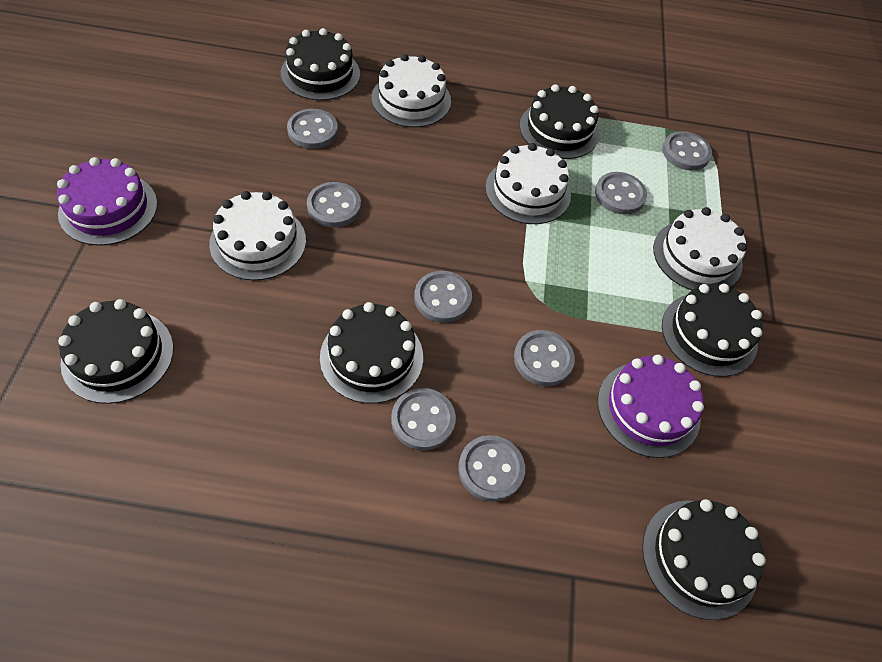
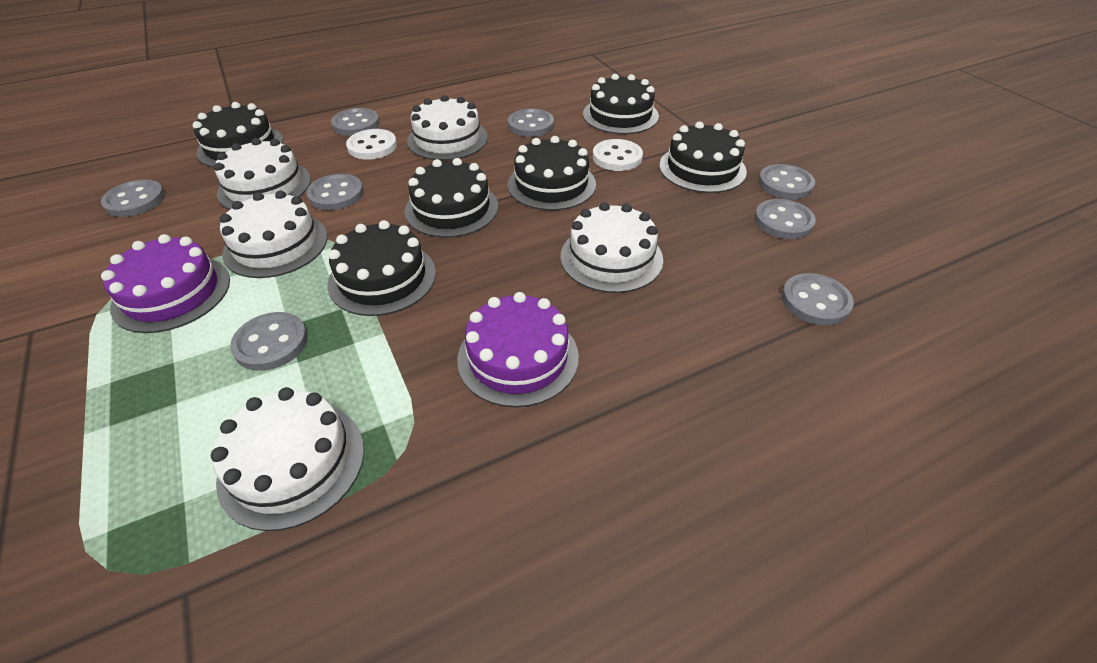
white button: none = 0 -> [346,129,397,160] [593,139,643,171] = 2
white cake: [209,191,306,281] [372,54,451,127] [485,143,571,224] [653,207,747,290] = 4 -> [211,387,364,531] [214,138,311,210] [220,191,327,278] [407,95,488,161] [560,202,663,293] = 5

